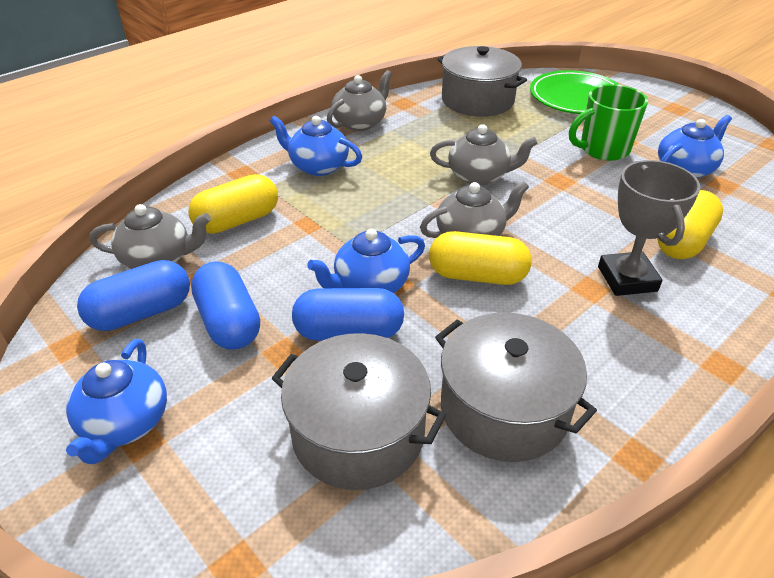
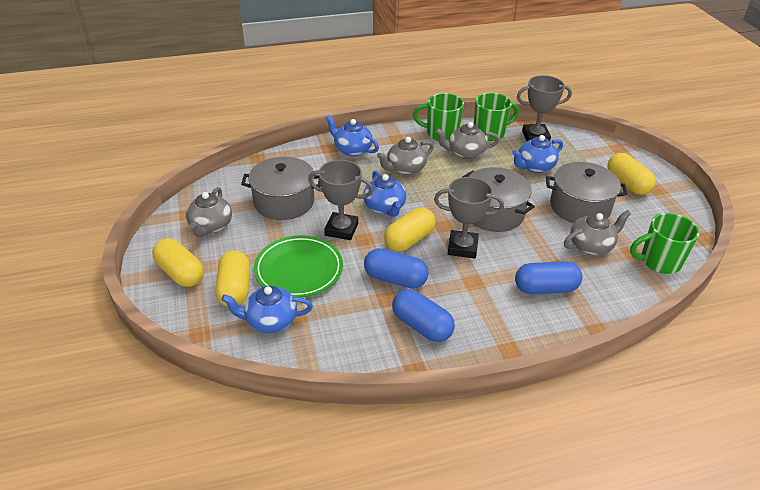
green mug: [569,84,648,161] = 1 -> [413,93,464,141] [474,93,519,141] [630,213,699,274] = 3
grey trophy: [598,160,700,296] = 1 -> [308,160,374,240] [434,177,504,258] [517,75,572,141] = 3
yellow capsule: [189,174,278,234] [429,231,532,285] [657,190,723,259] = 3 -> [152,238,204,287] [215,250,250,307] [384,207,436,252] [607,153,656,195] = 4

